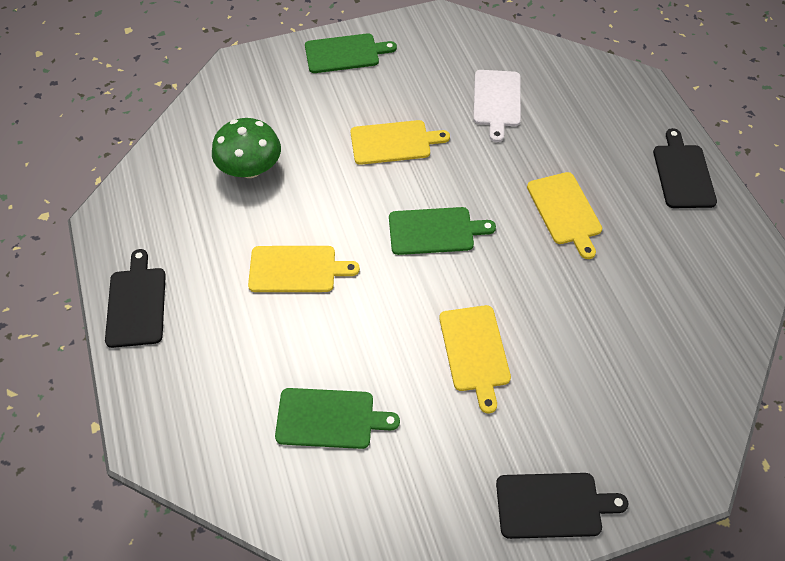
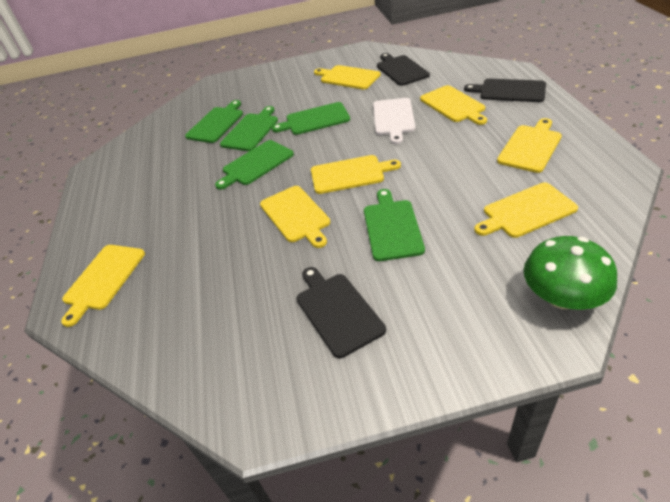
green cutting board: [275,388,400,449] [305,33,397,73] [389,207,496,255] = 3 -> [185,100,243,143] [215,140,294,190] [220,106,278,151] [272,102,350,135] [364,189,425,261] = 5
yellow cutting board: [248,246,360,292] [350,120,450,165] [439,305,511,413] [527,172,602,259] = 4 -> [61,245,145,327] [260,186,330,248] [311,155,401,194] [314,65,381,90] [420,85,487,125] [474,182,578,238] [497,118,562,173] = 7

